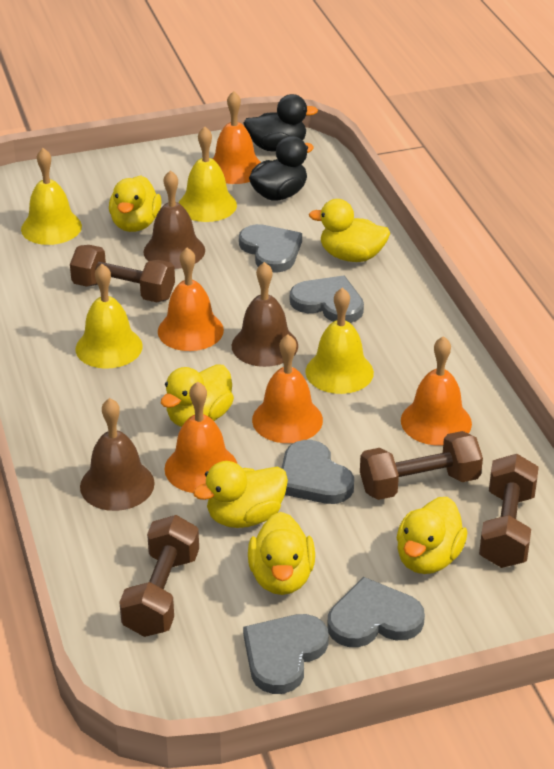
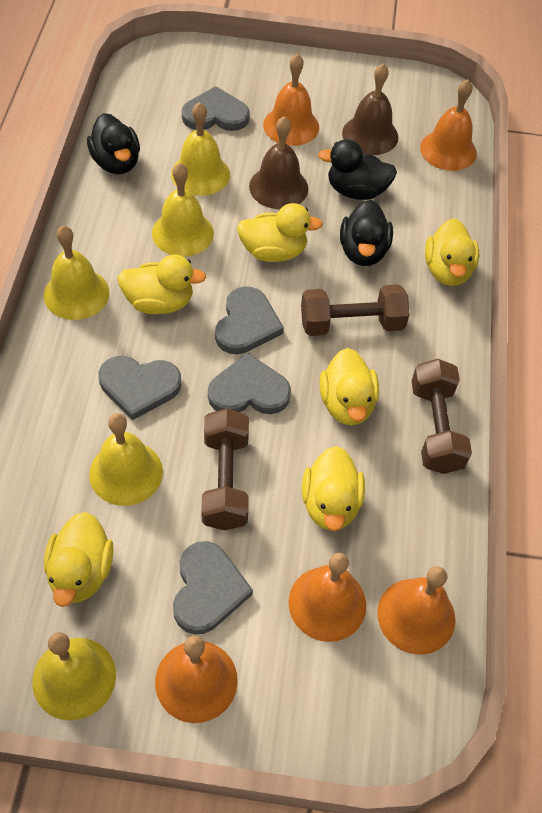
black duck: [244,94,318,151] [249,136,314,201] = 2 -> [87,113,140,175] [318,139,397,200] [340,200,393,266] = 3
brown bell: [80,398,155,511] [143,170,205,269] [232,262,298,367] = 3 -> [249,116,308,209] [342,63,398,155] = 2
brown dumbbell: [70,245,175,302] [119,515,199,637] [360,431,483,500] [479,454,539,568] = 4 -> [201,408,249,531] [301,284,410,336] [412,359,472,474] = 3
yellow bell: [21,148,82,245] [76,264,143,369] [179,126,237,222] [305,288,374,394] = 4 -> [32,632,116,720] [44,225,109,320] [89,413,163,506] [152,163,214,257] [171,102,230,196] = 5

